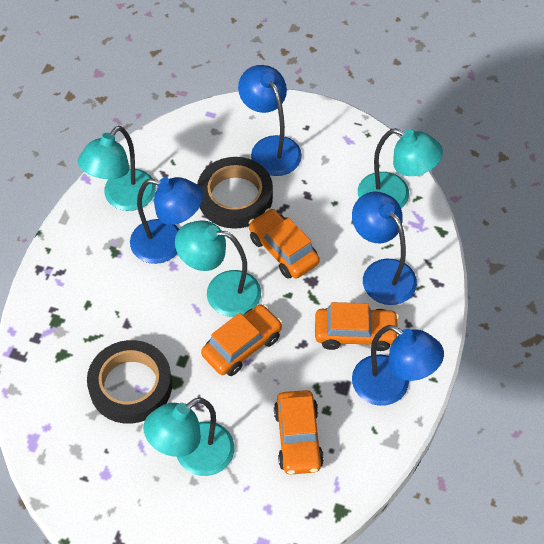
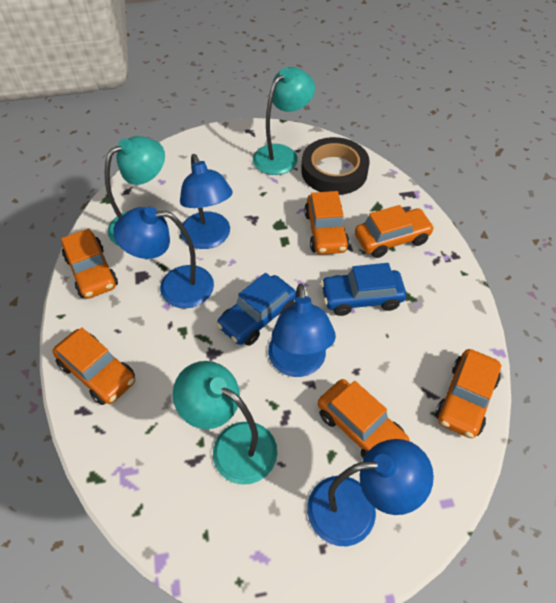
black tape: [87,340,172,424] [197,157,273,229] = 2 -> [301,137,370,195] = 1
blue car: none = 0 -> [216,273,296,346] [321,263,406,316] = 2
orange car: [201,304,283,376] [249,208,320,279] [274,390,324,475] [315,302,399,351] = 4 -> [53,328,135,405] [61,229,118,299] [304,191,350,255] [318,379,410,459] [355,205,435,258] [435,349,502,438] = 6
turquoise lamp: [78,126,156,211] [143,398,235,476] [175,220,261,317] [358,128,443,208] = 4 -> [105,136,165,246] [173,361,278,485] [253,67,315,175] = 3

